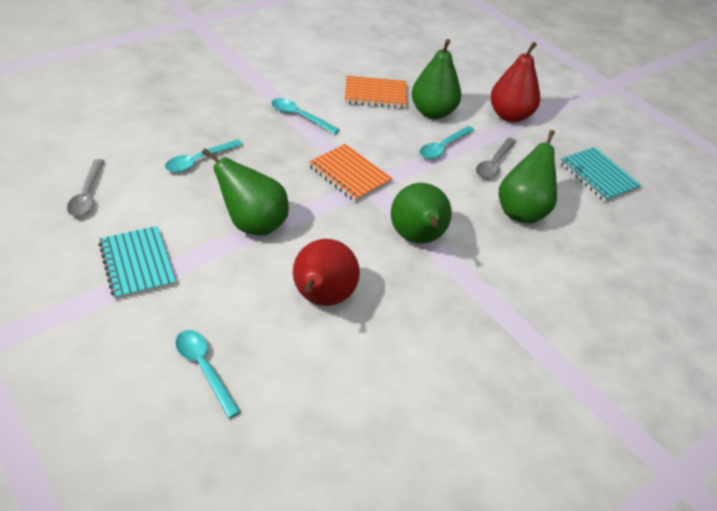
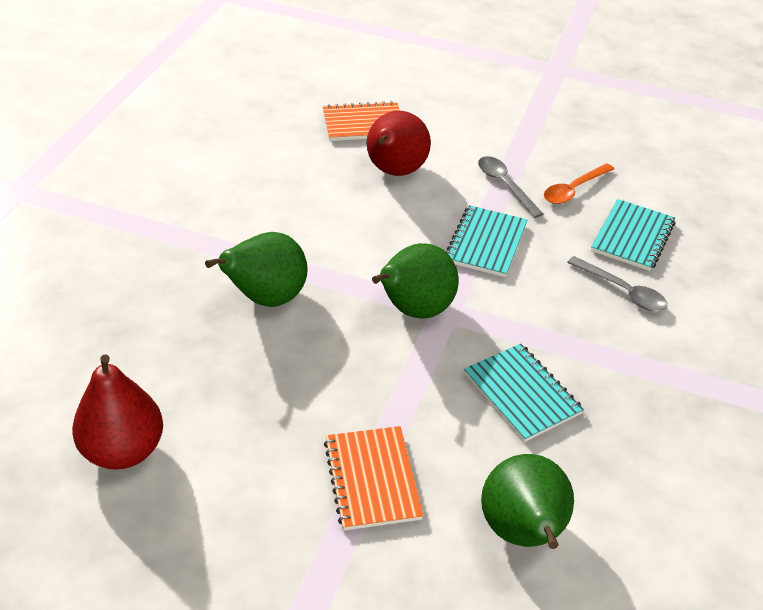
green pear: [202,148,289,236] [391,183,452,244] [411,39,461,119] [499,130,557,224] = 4 -> [205,232,308,307] [372,243,459,319] [481,454,574,549] = 3
orange spoon: none = 0 -> [544,163,614,204] = 1
turquoise notebook: [99,226,176,300] [560,147,642,202] = 2 -> [446,205,527,277] [464,344,584,442] [591,199,675,271] = 3
turquoise spoon: [165,139,243,172] [175,330,241,418] [271,98,340,134] [420,126,474,159] = 4 -> none = 0

